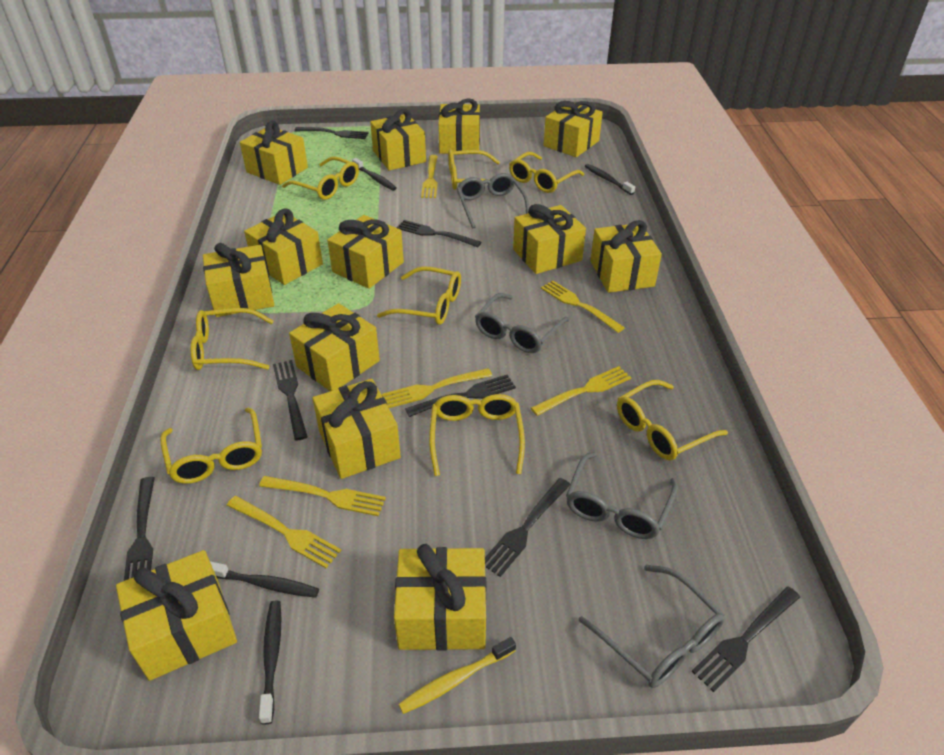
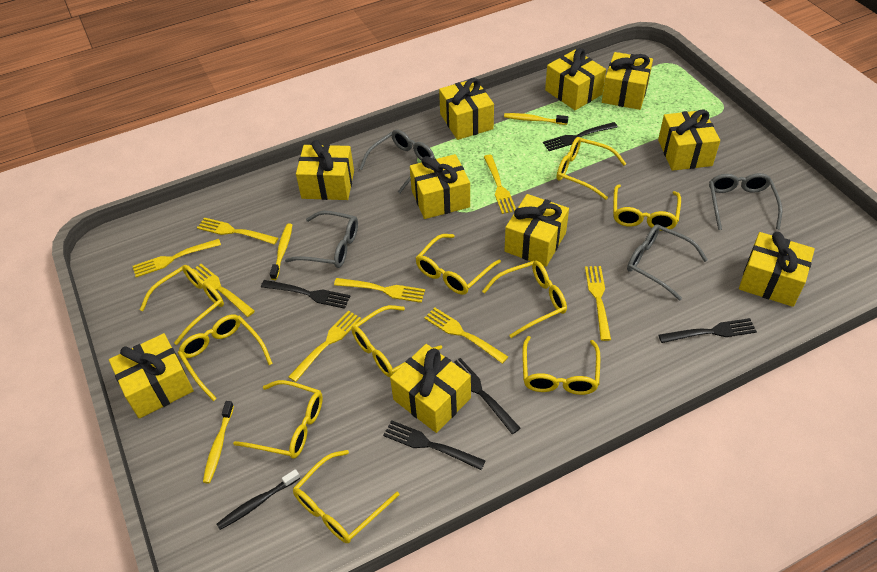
black fork: [124,477,155,581] [273,360,308,441] [294,127,369,139] [396,220,481,247] [405,375,516,417] [485,478,570,577] [691,587,800,692] = 7 -> [261,280,350,309] [383,420,486,470] [454,358,521,434] [543,122,618,151] [659,318,757,343] = 5
black toothbrush: [210,561,319,598] [259,600,281,724] [352,158,397,191] [585,164,635,195] = 4 -> [217,469,300,530] = 1
yellow fork: [226,496,341,568] [259,476,386,516] [382,368,492,408] [421,155,438,198] [531,366,631,416] [541,280,625,333] = 6 -> [133,239,221,277] [193,264,255,317] [197,217,278,245] [288,311,361,382] [334,278,425,303] [424,308,508,364] [484,155,516,214] [585,266,611,341] = 8
yellow gift: [116,550,237,681] [203,243,274,317] [240,121,308,185] [244,208,323,285] [289,303,380,391] [313,379,401,479] [327,215,404,289] [370,109,426,170] [394,544,486,651] [438,98,480,154] [513,204,586,274] [544,101,603,157] [590,220,662,293] = 13 -> [109,333,194,418] [296,140,354,200] [390,344,471,433] [410,154,470,219] [439,78,494,140] [504,194,569,267] [545,48,606,110] [602,52,653,110] [658,110,720,171] [739,232,815,307] = 10
yellow glasses: [160,408,262,483] [191,308,273,370] [282,156,359,200] [377,266,461,325] [429,394,525,476] [448,149,500,190] [509,152,584,193] [617,380,728,461] = 8 -> [140,265,224,345] [178,314,273,401] [233,380,323,458] [293,450,399,543] [352,305,442,377] [416,234,501,295] [482,261,567,338] [522,336,600,395] [557,137,626,200] [613,184,681,231] = 10
yellow toothbrush: [399,637,516,714] = 1 -> [203,401,234,484] [270,223,292,280] [504,113,568,125] = 3

